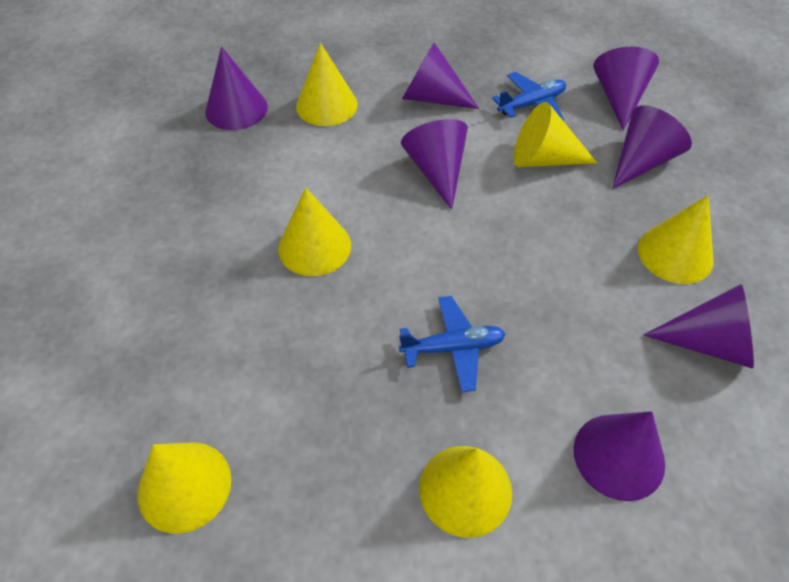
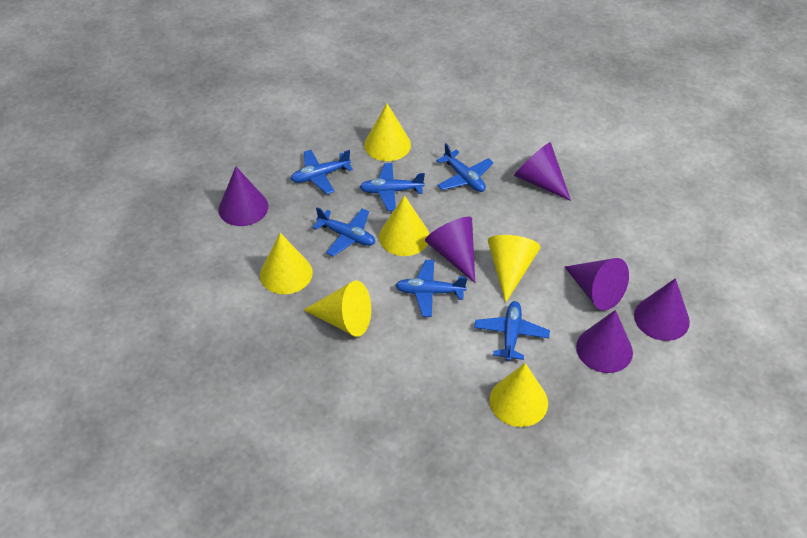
blue plane: [399,296,506,393] [492,72,566,120] = 2 -> [291,150,353,194] [312,207,375,257] [360,163,425,211] [395,260,467,317] [436,143,494,192] [474,301,550,361] = 6
purple cone: [205,47,268,130] [401,119,468,210] [402,42,479,109] [574,411,665,501] [593,47,659,131] [612,105,692,189] [643,284,754,369] = 7 -> [218,167,268,226] [425,217,475,283] [514,142,571,201] [565,258,629,311] [576,310,633,373] [634,278,690,341] = 6

